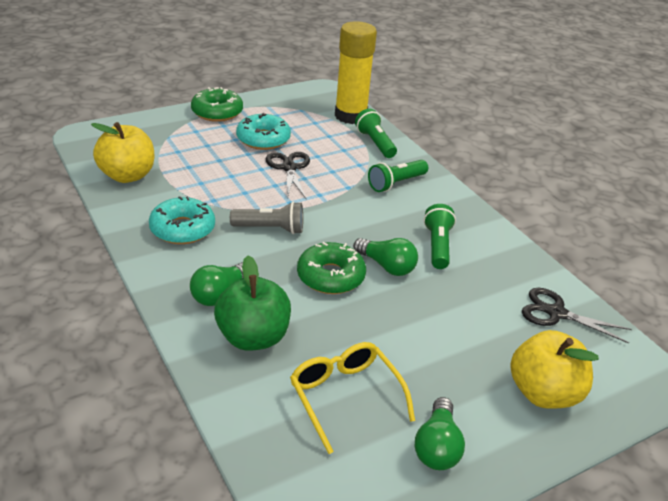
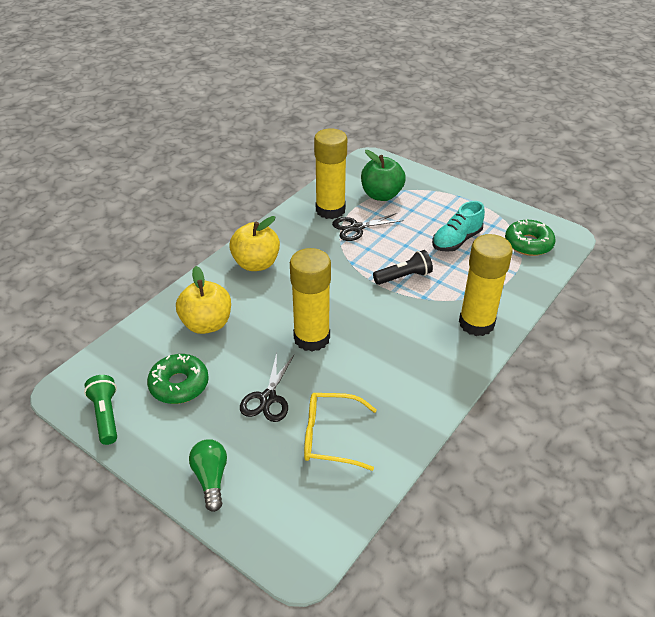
black flashlight: none = 0 -> [373,250,433,285] = 1
green flashlight: [355,109,397,158] [368,160,428,192] [424,204,456,269] = 3 -> [84,375,117,445] = 1
green light bulb: [190,262,244,306] [353,238,418,276] [415,397,465,470] = 3 -> [189,439,227,512] = 1
grey flashlight: [230,201,303,234] = 1 -> none = 0
turquoise donut: [149,196,215,244] [236,113,291,150] = 2 -> none = 0
turquoise shoe: none = 0 -> [432,201,485,252] = 1
yellow glue stick: [335,21,377,124] = 1 -> [290,248,331,352] [314,128,347,219] [459,234,513,336] = 3

